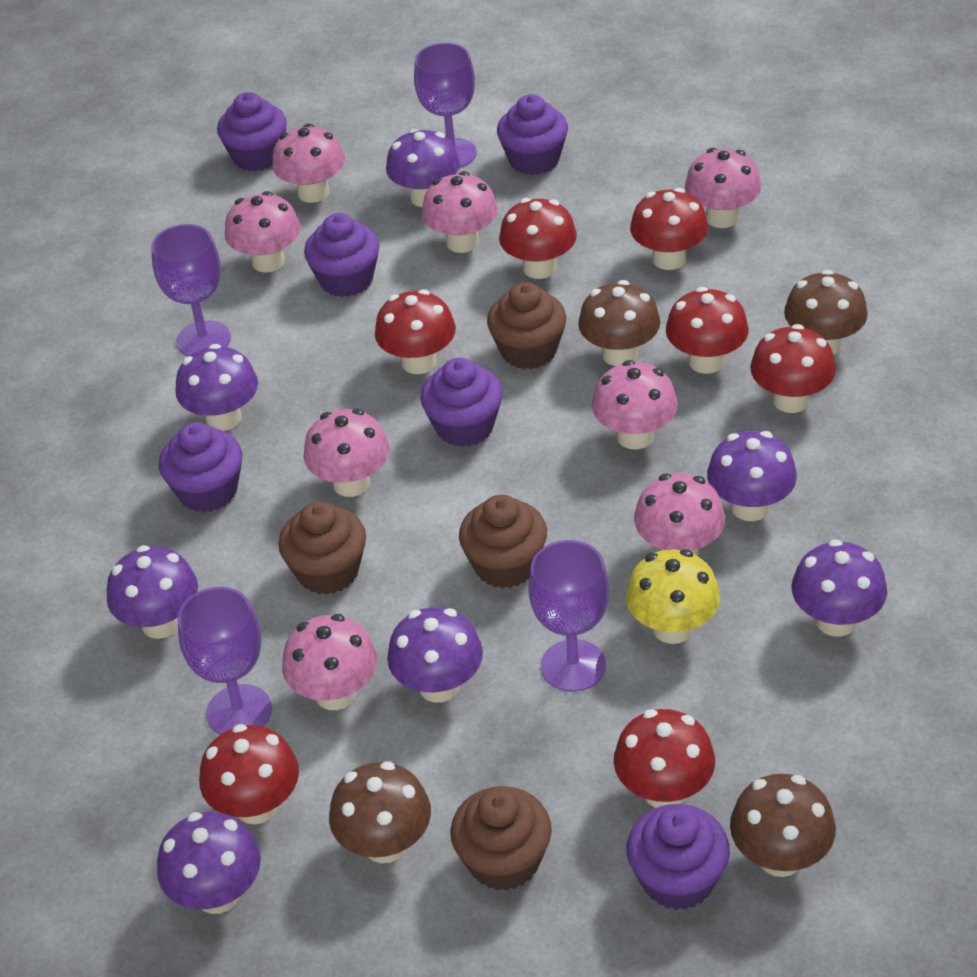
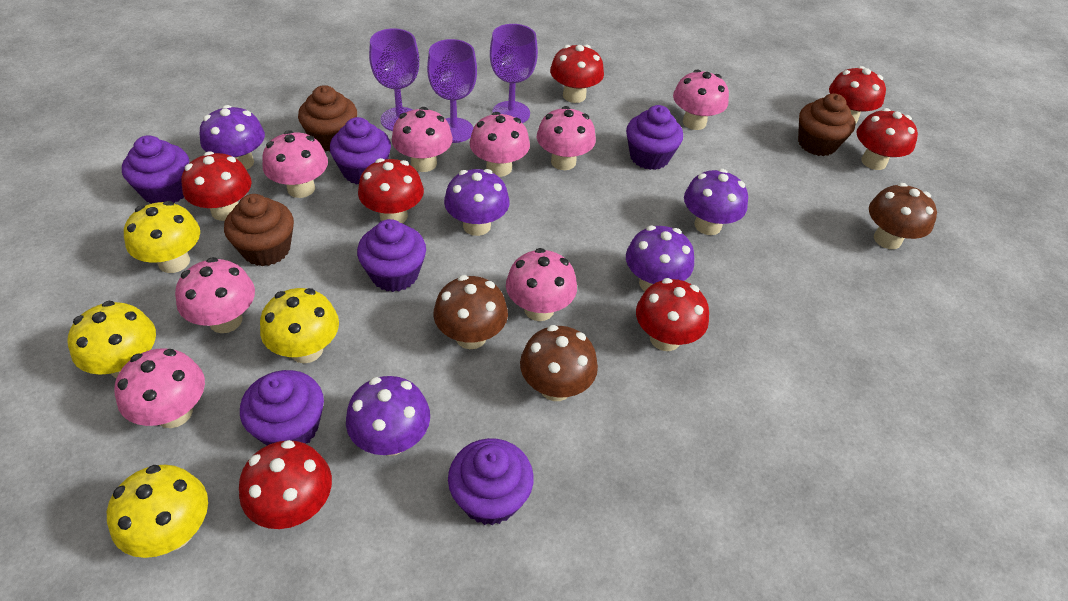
brown cupcake: [278,501,366,595] [450,786,552,891] [459,495,547,588] [487,282,566,369] = 4 -> [224,194,294,266] [298,85,357,151] [798,93,855,156] = 3
brown mushroom: [329,761,431,863] [578,280,660,366] [730,774,836,877] [784,270,868,355] = 4 -> [433,275,508,349] [520,325,598,401] [869,183,937,249] = 3
purple goblet: [151,224,231,357] [177,587,272,735] [414,43,477,168] [528,540,609,692] = 4 -> [369,29,419,131] [427,39,477,143] [490,24,538,123] = 3
purple mushroom: [107,545,198,639] [157,812,261,914] [176,344,258,431] [386,128,460,207] [387,607,483,703] [707,431,797,521] [791,539,887,637] = 7 -> [200,105,265,170] [346,376,430,456] [444,169,509,236] [626,225,694,291] [684,169,748,235] = 5
yellow mushroom: [626,549,720,644] = 1 -> [68,301,156,378] [107,465,208,558] [124,201,200,273] [260,288,339,363] = 4

